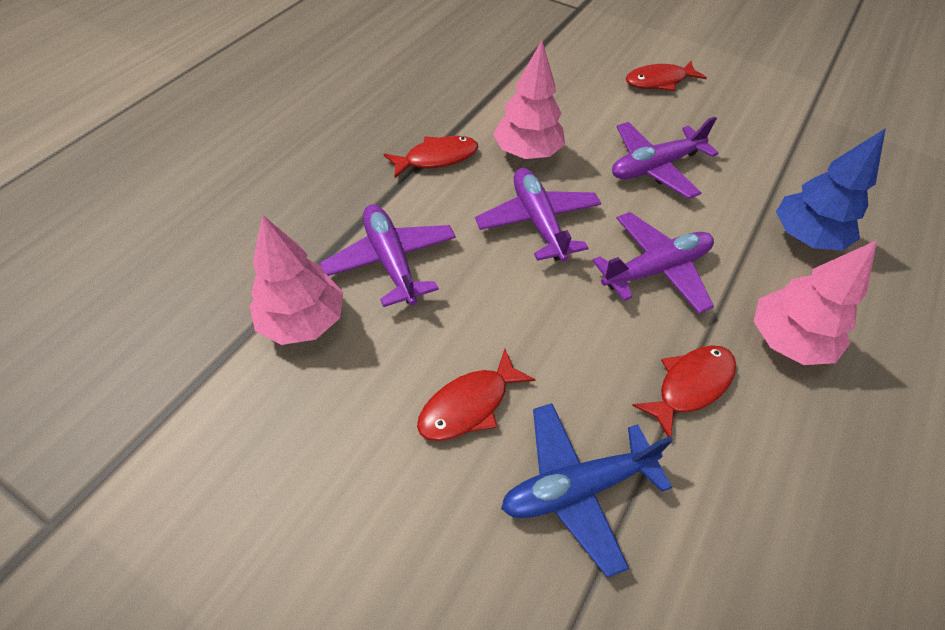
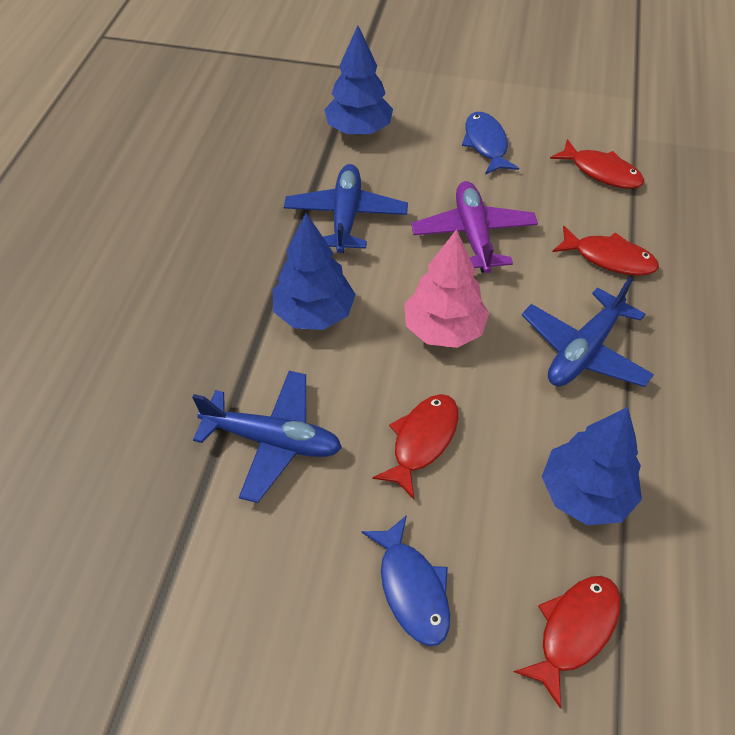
blue fish: none = 0 -> [361,515,450,646] [462,112,519,175] = 2
blue plane: [501,403,673,578] = 1 -> [192,371,342,503] [284,164,408,253] [522,278,654,387] = 3
blue tree: [776,128,886,251] = 1 -> [272,213,356,330] [324,25,393,135] [542,407,642,525] = 3
pink tree: [250,215,343,345] [493,40,565,159] [754,240,877,365] = 3 -> [404,229,489,348] = 1
purple plane: [319,204,456,307] [475,168,601,262] [592,212,714,314] [612,117,719,199] = 4 -> [411,181,538,273] = 1

